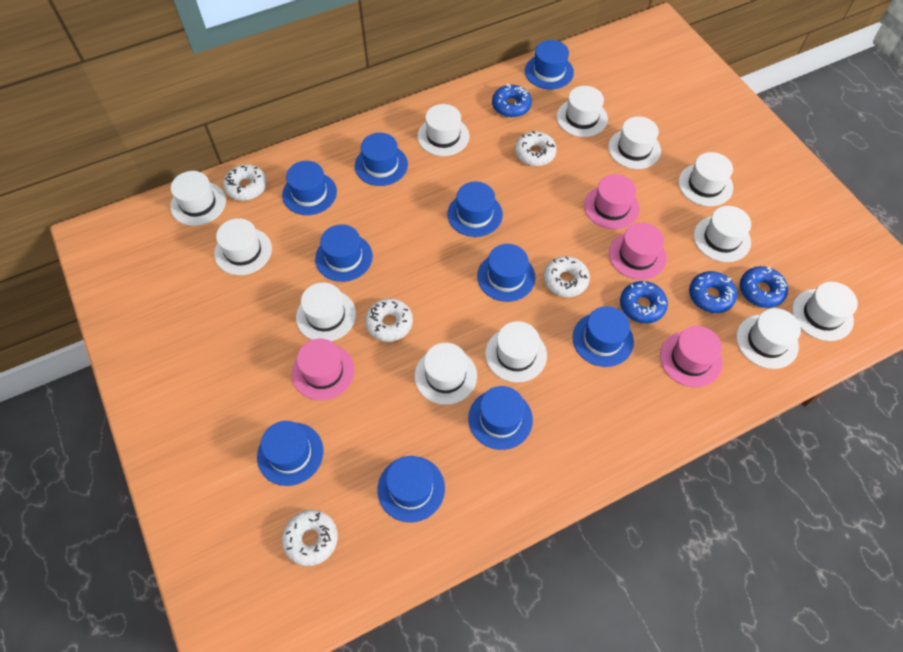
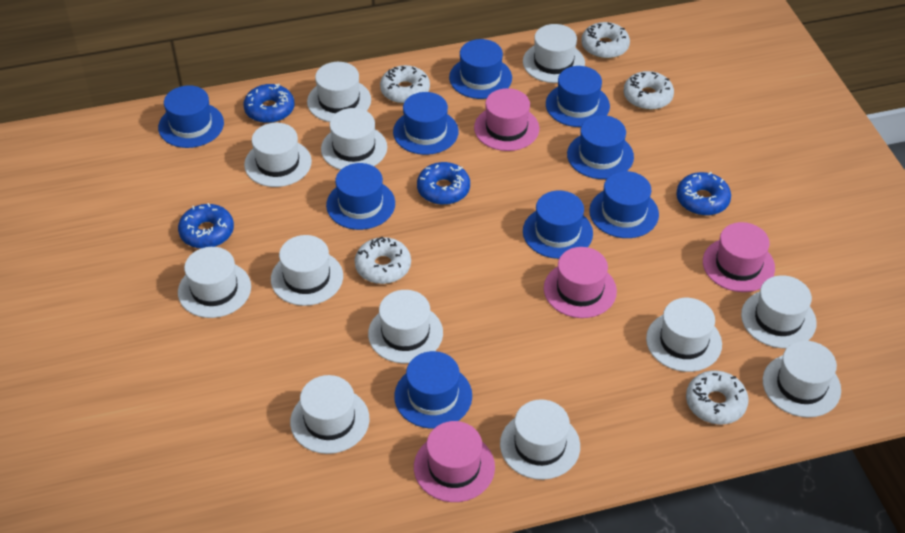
blue hat: [257,421,323,486] [282,161,337,215] [315,224,373,282] [355,133,408,186] [377,456,445,523] [447,181,503,237] [468,386,533,450] [477,244,536,302] [525,40,574,89] [573,306,634,367] = 10 -> [158,85,224,148] [326,163,395,230] [393,92,459,155] [394,351,472,429] [449,39,512,99] [523,190,593,259] [546,66,610,127] [567,115,634,179] [589,171,659,238] = 9

